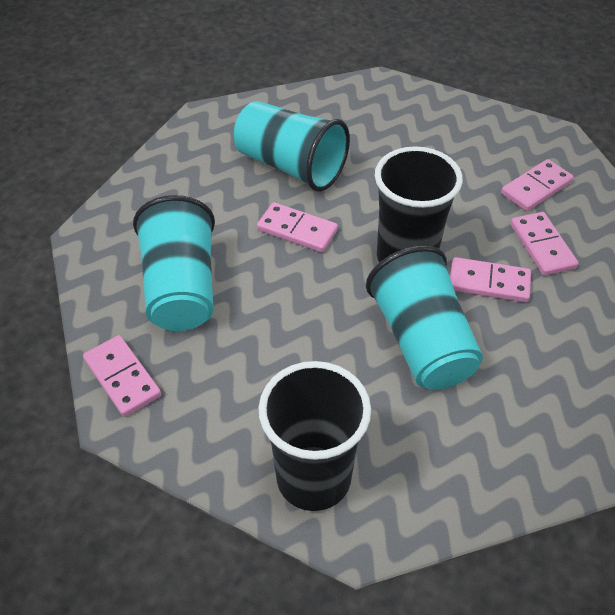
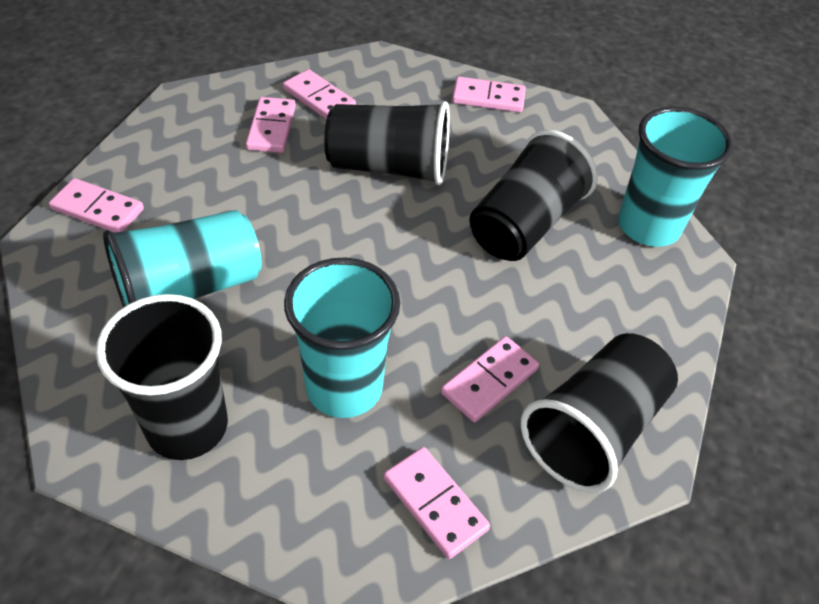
black cup: [258,361,371,511] [375,146,463,262] = 2 -> [96,294,228,460] [324,101,450,185] [469,130,598,261] [520,333,678,493] = 4
pink domino: [83,335,161,417] [257,202,338,252] [450,257,531,302] [501,159,574,211] [510,212,578,276] = 5 -> [49,178,144,233] [246,97,296,153] [283,69,356,119] [384,447,490,559] [441,336,539,422] [452,77,526,112] = 6

